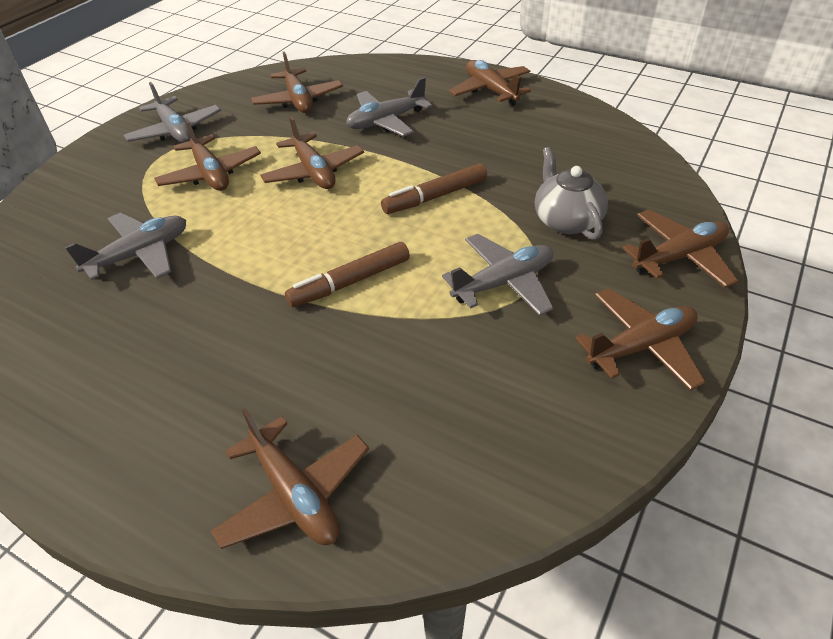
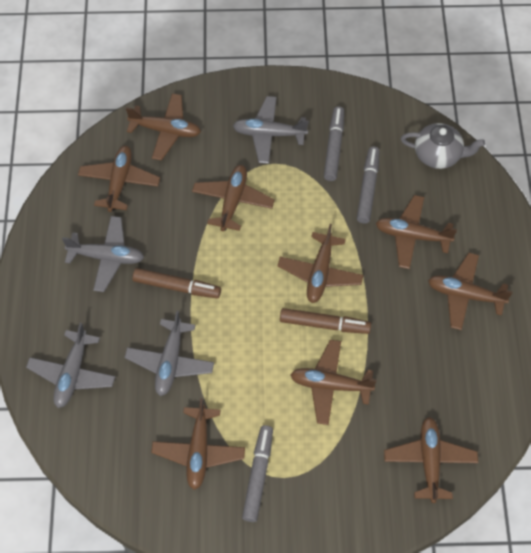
brown plane: [154,119,261,191] [211,408,369,549] [251,52,343,113] [260,116,364,189] [449,60,531,106] [575,288,706,391] [622,209,738,288] = 7 -> [78,146,160,212] [126,93,201,161] [151,398,245,490] [192,165,275,231] [277,224,363,303] [290,340,377,425] [376,195,457,269] [384,417,478,503] [428,253,513,330] = 9
grey marker: none = 0 -> [242,425,273,522] [324,106,344,181] [357,147,380,224] = 3

